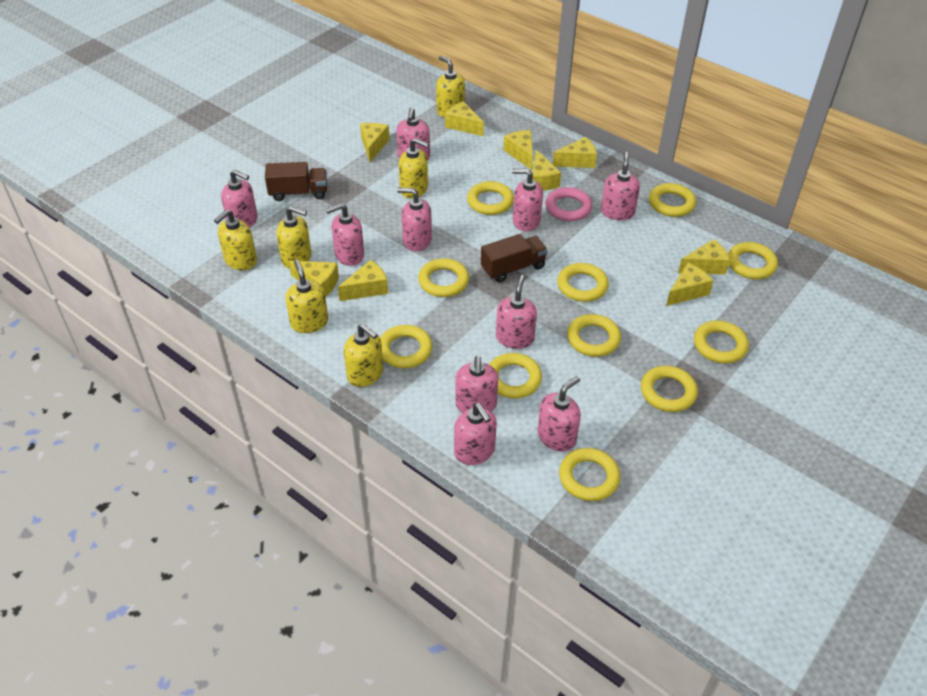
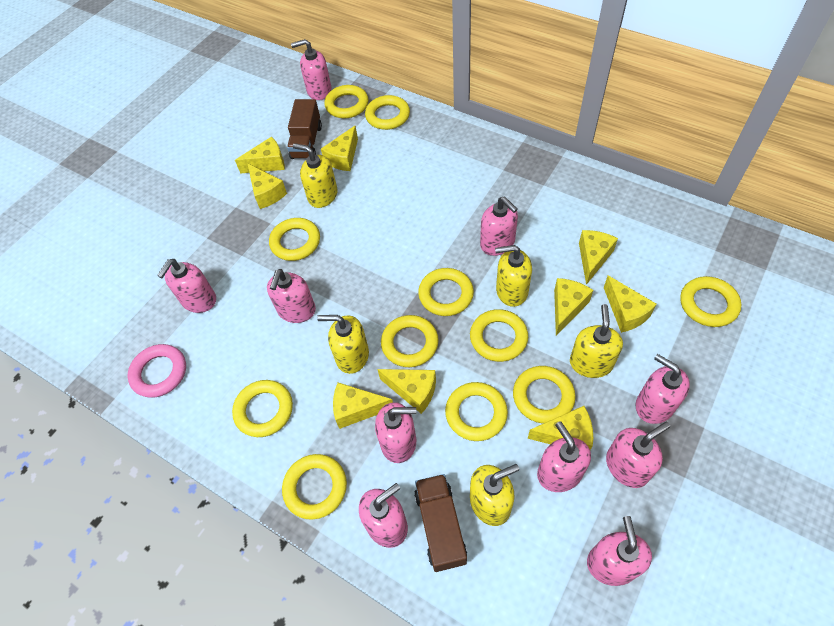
yellow soap dispenser: [214,210,257,270] [276,206,311,269] [285,260,328,333] [344,323,383,387] [399,138,429,198] [436,55,465,117] = 6 -> [293,143,338,208] [317,315,369,374] [470,464,519,526] [495,245,532,307] [570,304,623,378] = 5

